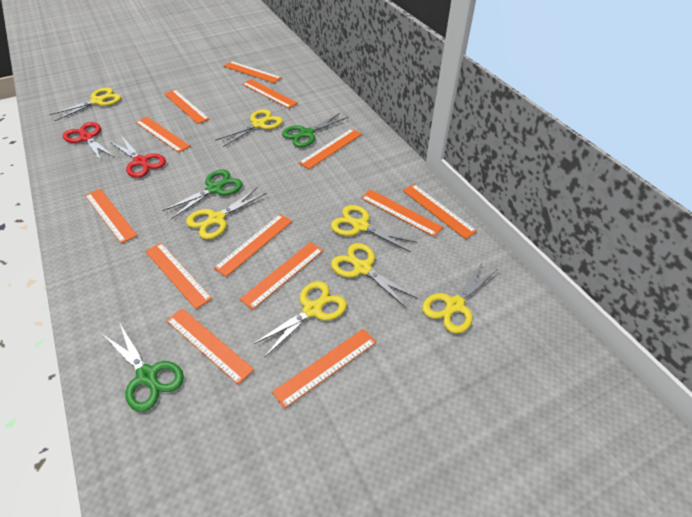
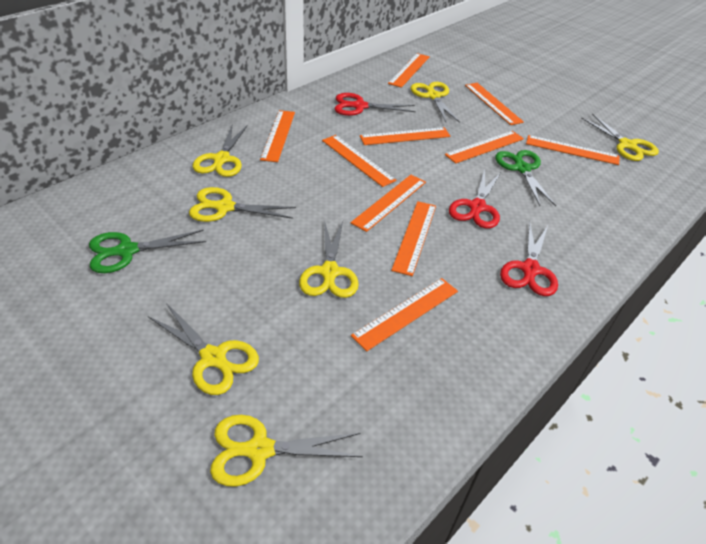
green scissors: [104,324,184,412] [162,169,243,219] [282,113,348,147] = 3 -> [89,230,206,273] [495,150,556,206] = 2
orange ruler: [85,189,138,244] [136,117,190,153] [145,243,212,309] [164,89,209,124] [166,308,254,385] [214,214,292,277] [224,61,282,83] [240,242,323,310] [242,79,298,109] [272,329,376,409] [299,129,362,169] [361,189,443,237] [403,184,477,239] = 13 -> [260,110,295,162] [322,135,396,187] [350,175,426,232] [351,278,458,351] [360,127,450,145] [388,53,430,88] [391,201,436,276] [445,131,524,164] [465,83,524,125] [526,135,619,165] = 10
red scissors: [63,122,115,161] [110,135,166,178] = 2 -> [335,93,416,116] [449,169,501,229] [500,221,558,296] = 3

